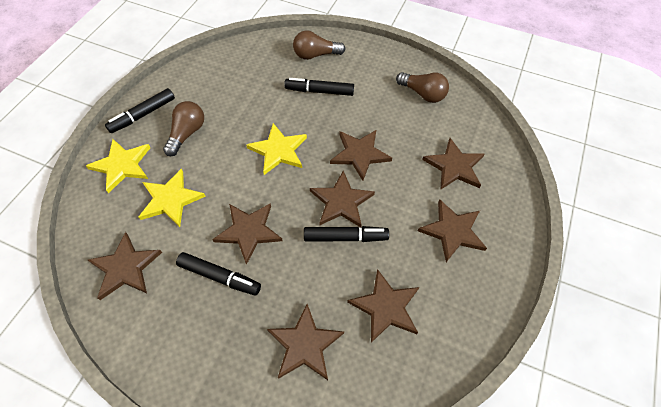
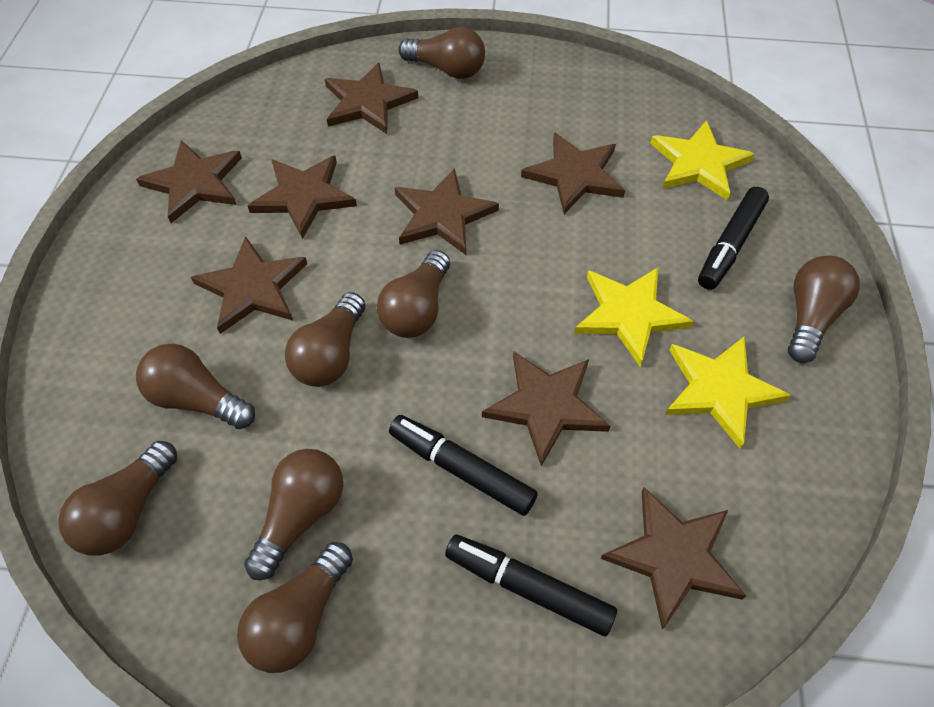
black marker: [105,88,175,133] [176,252,261,296] [284,78,354,96] [304,226,389,242] = 4 -> [389,415,538,516] [445,534,617,636] [698,187,769,290] = 3
brown light bulb: [163,101,204,156] [293,30,345,60] [396,72,449,103] = 3 -> [58,441,177,556] [136,344,255,429] [237,542,353,673] [244,449,343,580] [285,292,365,387] [377,250,450,338] [398,27,485,79] [788,255,860,363] = 8

